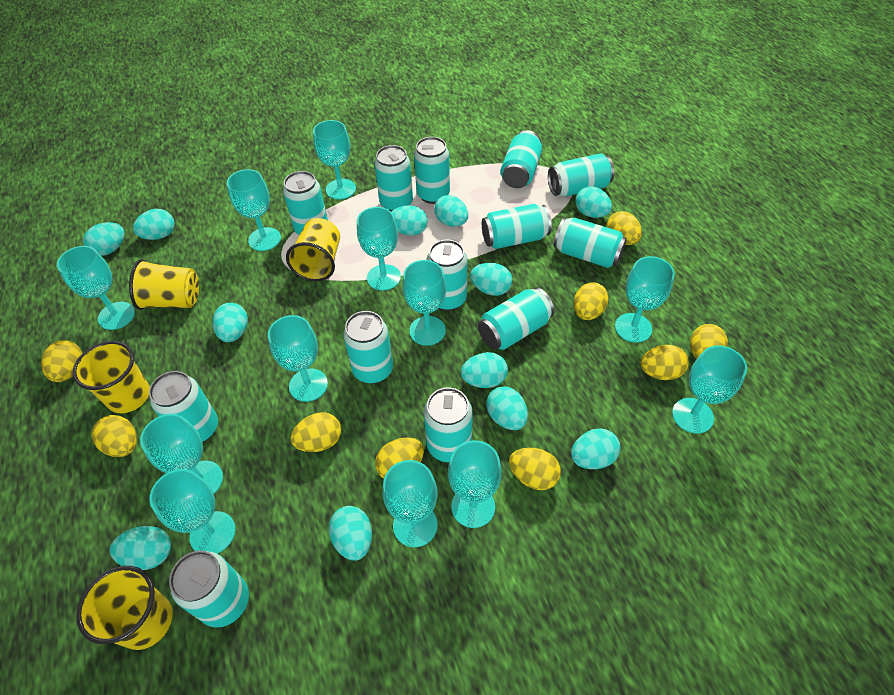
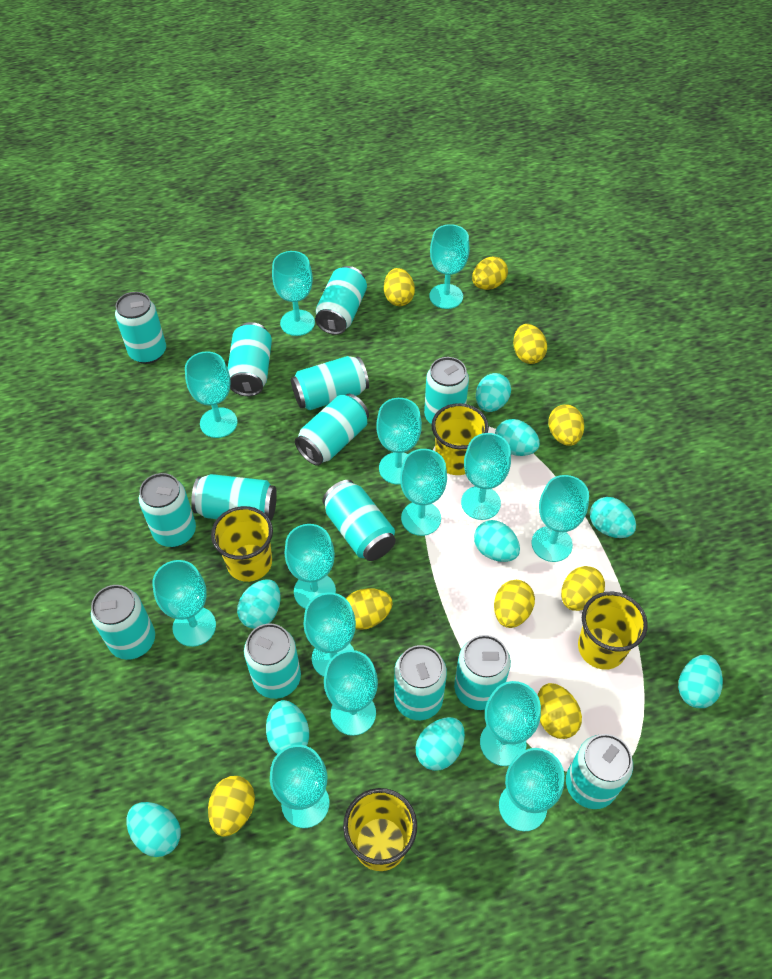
turquoise can: [149,371,218,442] [169,551,249,628] [283,171,328,235] [343,311,393,384] [374,145,413,212] [414,137,450,204] [424,387,473,462] [427,240,467,311] [478,287,554,350] [482,204,552,249] [500,130,542,188] [548,153,614,197] [553,218,627,268] = 13 -> [91,585,155,660] [115,292,166,364] [139,473,196,547] [191,474,277,521] [228,322,272,396] [244,623,301,699] [291,356,369,410] [295,394,369,466] [315,266,367,335] [322,480,396,561] [394,645,447,720] [424,357,469,425] [454,635,511,710] [566,734,633,809] = 14
turquoise egg: [83,222,125,256] [109,526,171,570] [133,209,175,240] [212,303,248,342] [329,506,372,560] [392,205,428,236] [434,195,468,227] [461,352,508,388] [470,263,512,296] [486,386,528,430] [571,429,621,469] [575,186,612,218] = 12 -> [127,802,181,857] [237,579,281,629] [266,700,309,754] [415,717,465,771] [474,520,520,562] [476,373,511,412] [495,419,540,456] [590,497,636,538] [678,655,723,708] = 9
turquoise goblet: [57,246,135,330] [140,414,223,494] [149,469,235,554] [227,169,281,251] [268,315,328,402] [313,120,356,200] [357,207,401,291] [383,460,438,547] [403,260,446,346] [448,440,502,528] [615,256,675,343] [672,345,747,434] = 12 -> [152,560,216,647] [185,351,237,438] [270,745,329,828] [272,251,315,336] [285,524,336,609] [303,593,356,677] [324,650,378,736] [376,398,422,485] [400,449,447,536] [429,224,470,309] [461,433,511,520] [480,681,541,766] [499,748,564,831] [532,475,589,562] = 14

